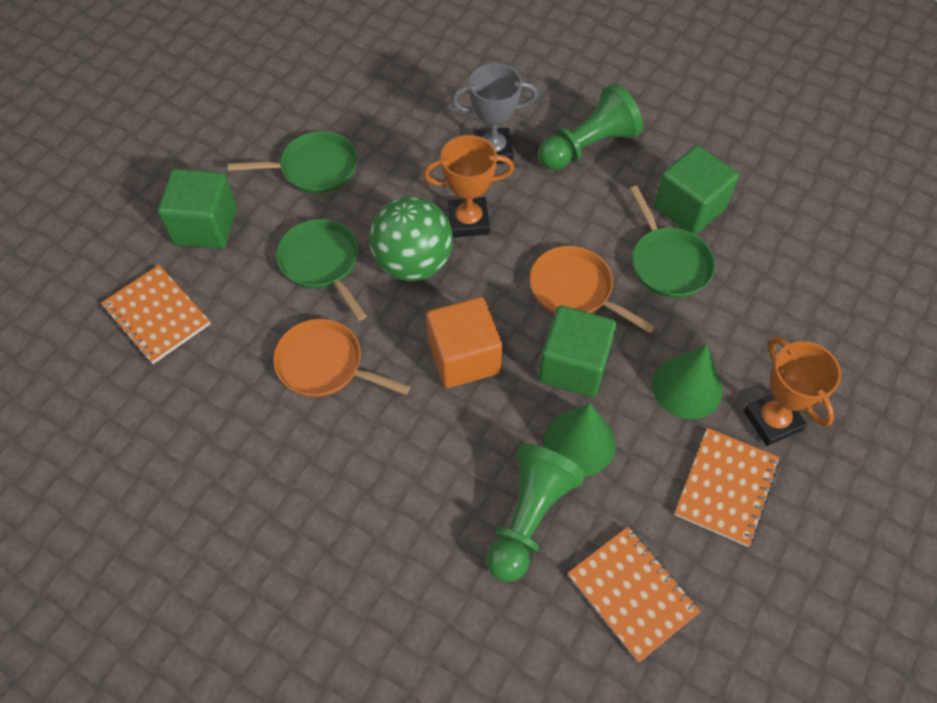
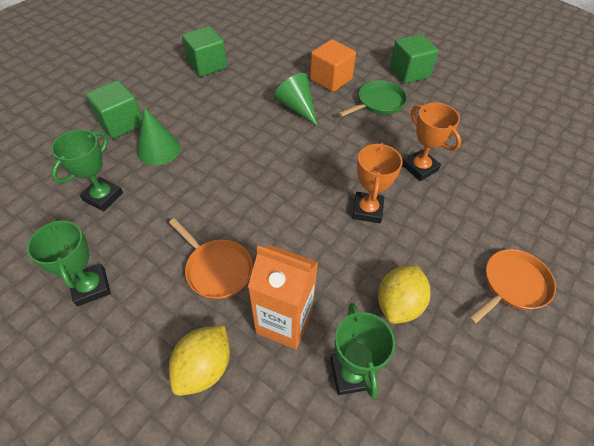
green ball: [369,197,453,281] = 1 -> none = 0
green pan: [228,131,357,194] [276,219,367,321] [630,186,715,298] = 3 -> [338,81,407,117] = 1
green pawn: [486,443,586,582] [538,83,643,170] = 2 -> none = 0
green trophy: none = 0 -> [27,219,111,307] [51,130,123,212] [330,303,395,398] = 3
grey trophy: [452,63,538,164] = 1 -> none = 0
orange carton: none = 0 -> [248,245,318,349] = 1
orange notebook: [101,265,211,364] [568,527,701,663] [674,428,779,547] = 3 -> none = 0
yellow lemon: none = 0 -> [169,325,230,396] [378,265,430,324] = 2

